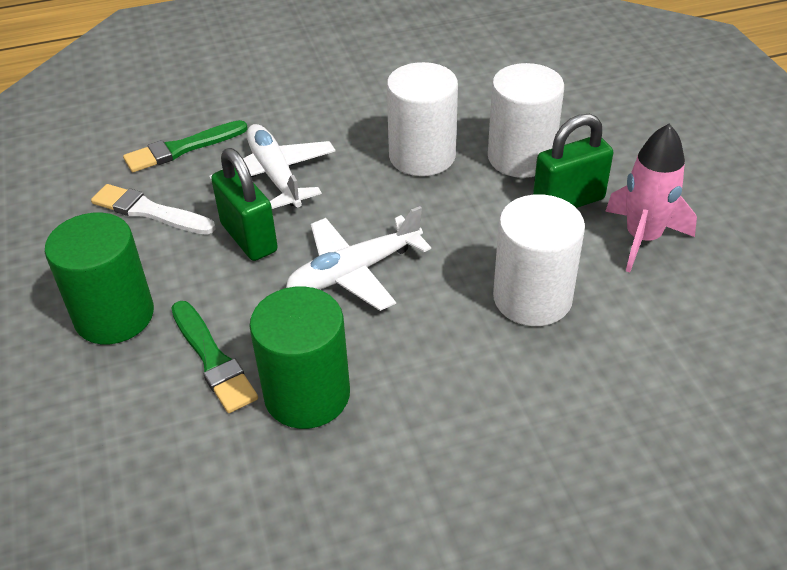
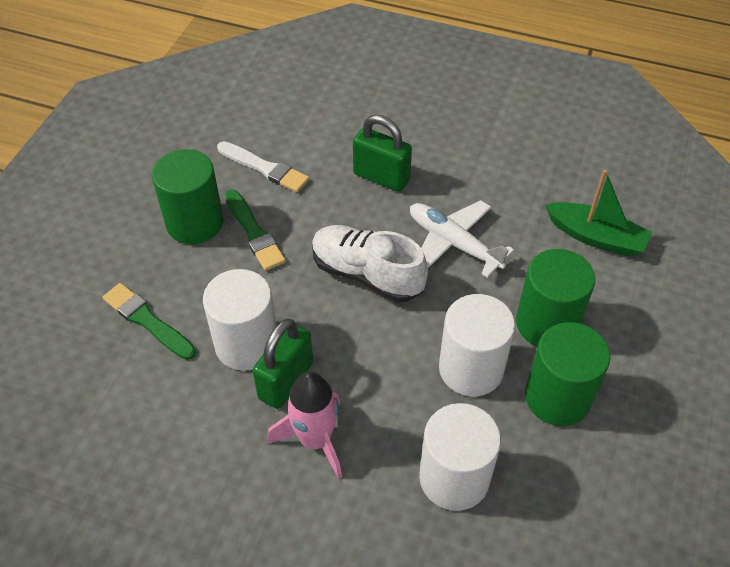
green boat: none = 0 -> [545,170,652,257] = 1
green cylinder: [45,212,154,344] [249,286,350,429] = 2 -> [152,149,223,244] [516,249,595,346] [525,322,610,426] = 3
white plane: [209,124,336,209] [286,206,431,311] = 2 -> [410,200,514,278] = 1
white shoe: none = 0 -> [312,225,428,303] = 1

